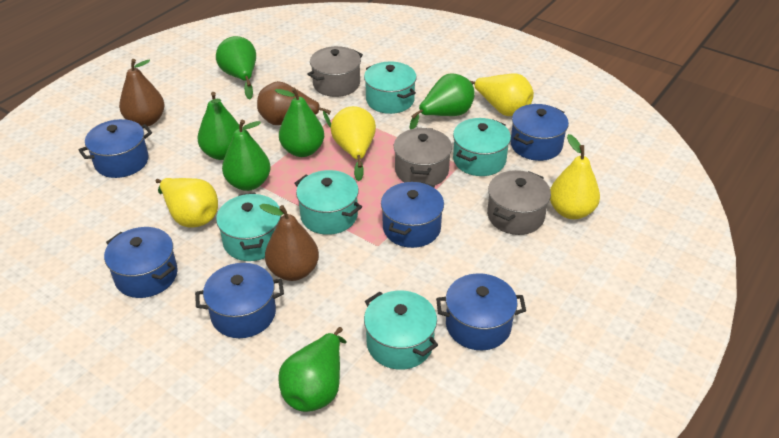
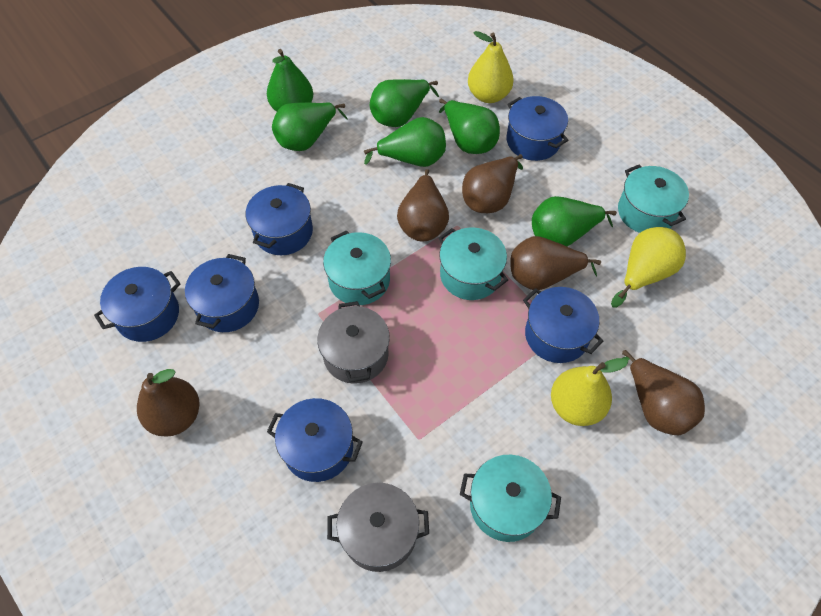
brown pear: [119,59,165,126] [257,81,331,127] [259,204,319,281] = 3 -> [137,369,200,437] [397,169,449,241] [462,154,523,213] [510,236,601,290] [622,350,705,435] = 5
grey pot: [307,46,363,97] [394,128,452,186] [487,170,551,235] = 3 -> [317,301,390,384] [327,483,429,572] = 2
turquoise pot: [216,193,281,261] [294,170,362,235] [364,61,417,114] [364,291,438,370] [453,118,511,176] = 5 -> [323,230,391,305] [439,228,508,300] [460,455,561,542] [618,164,689,233] = 4
yellow pear: [155,178,218,227] [331,106,376,181] [470,74,534,116] [550,134,600,219] = 4 -> [468,31,514,103] [551,358,628,426] [611,227,686,308] = 3

